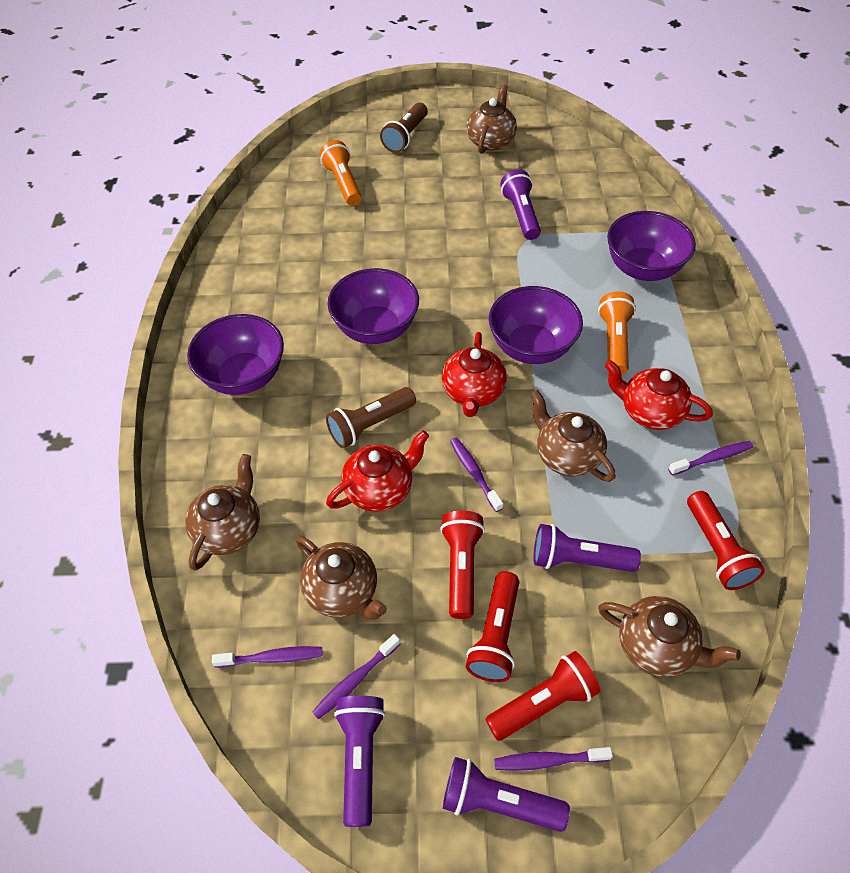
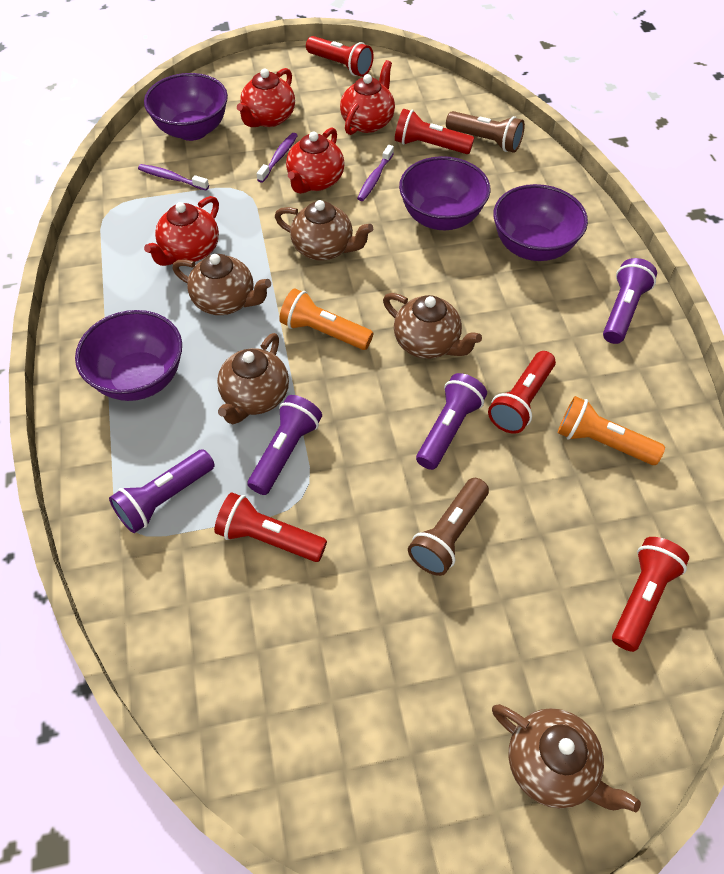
purple toothbrush: [212,646,322,667] [312,634,400,719] [450,438,503,512] [494,747,613,771] [668,441,753,475] = 5 -> [138,164,209,190] [257,133,298,183] [357,145,394,201] = 3
red flashlight: [440,511,485,619] [466,571,519,682] [485,651,600,741] [687,491,765,590] = 4 -> [214,493,327,562] [306,36,373,77] [395,109,474,154] [488,351,556,434] [612,537,689,652] = 5
red teapot: [326,430,429,512] [442,332,507,417] [605,360,713,430] = 3 -> [144,196,219,266] [237,68,295,127] [286,127,345,194] [340,60,395,135] = 4

